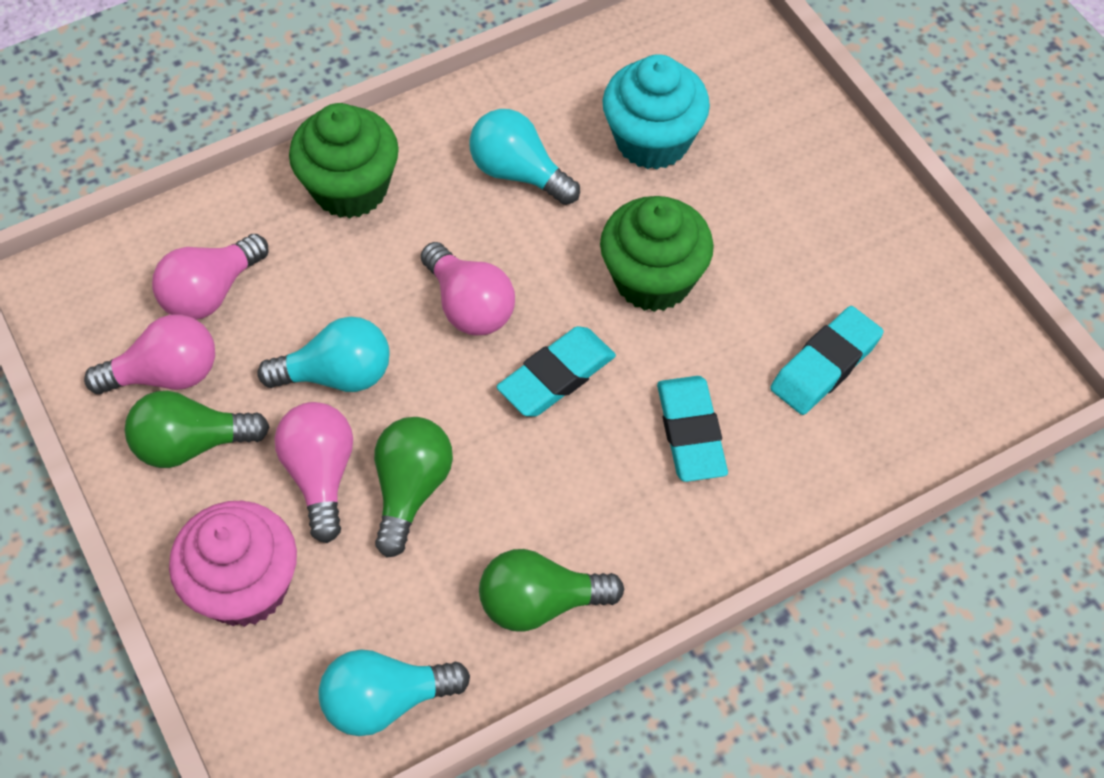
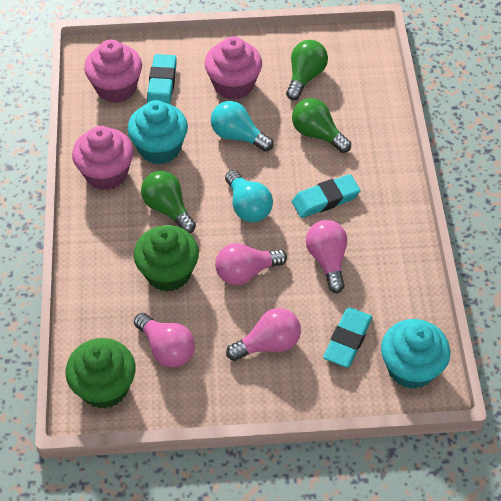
pink cupcake: [169,501,297,627] = 1 -> [72,126,134,190] [84,40,142,103] [205,36,262,100] = 3
turquoise cupcake: [602,54,710,170] = 1 -> [127,100,188,164] [381,319,450,389] = 2
turquoise light bulb: [258,317,390,392] [319,650,470,736] [469,109,580,205] = 3 -> [211,101,273,152] [225,170,273,222] = 2

